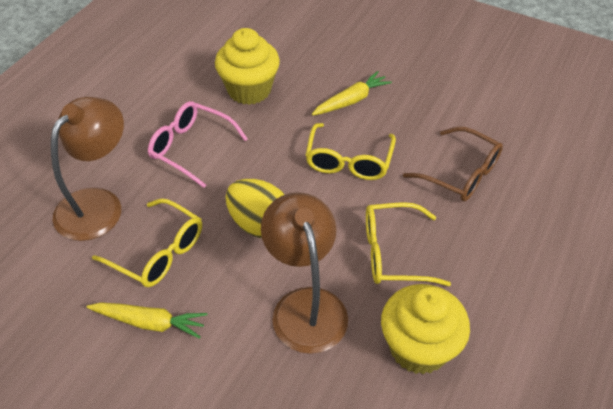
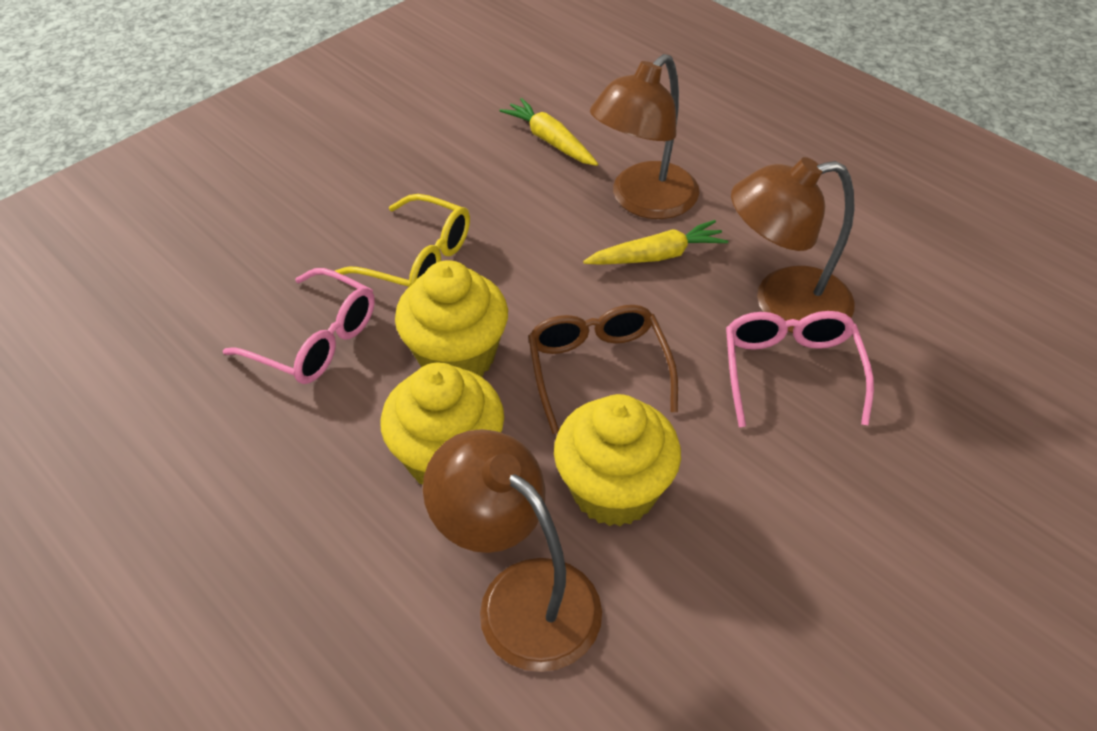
brown lamp: [51,97,124,241] [261,192,348,354] = 2 -> [423,429,602,672] [590,54,699,219] [731,157,855,333] = 3
pink glasses: [148,101,248,188] = 1 -> [223,268,375,384] [726,311,874,427] = 2
yellow cupcake: [215,28,280,105] [381,284,470,374] = 2 -> [381,362,504,484] [395,260,508,376] [554,394,681,526] = 3
yellow egg: [226,179,285,238] = 1 -> none = 0
yellow glasses: [92,198,202,287] [305,123,396,180] [366,202,451,286] = 3 -> [335,194,470,287] = 1

